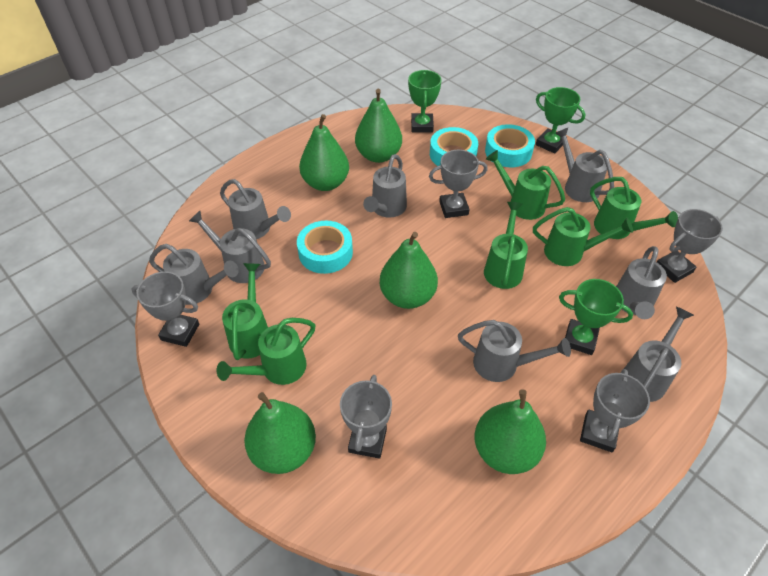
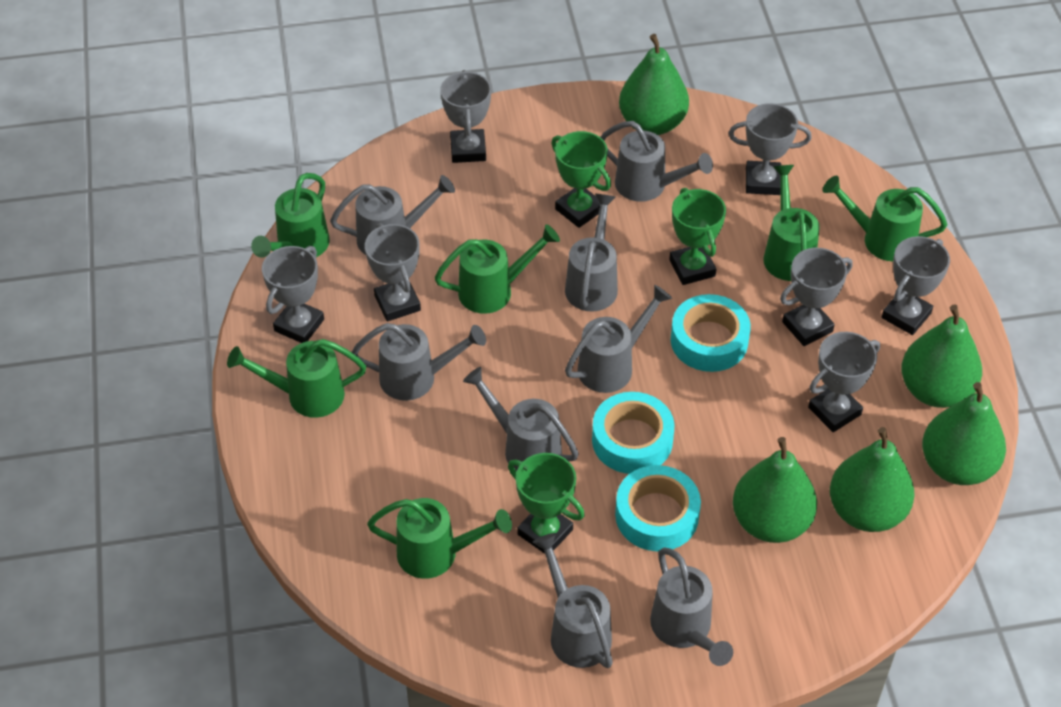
grey trophy: [131,272,199,347] [340,375,392,459] [429,150,488,218] [580,369,650,452] [657,209,723,283] = 5 -> [262,246,324,343] [365,223,421,321] [440,70,491,163] [729,103,812,195] [780,248,853,346] [808,332,880,432] [882,236,950,335] = 7

